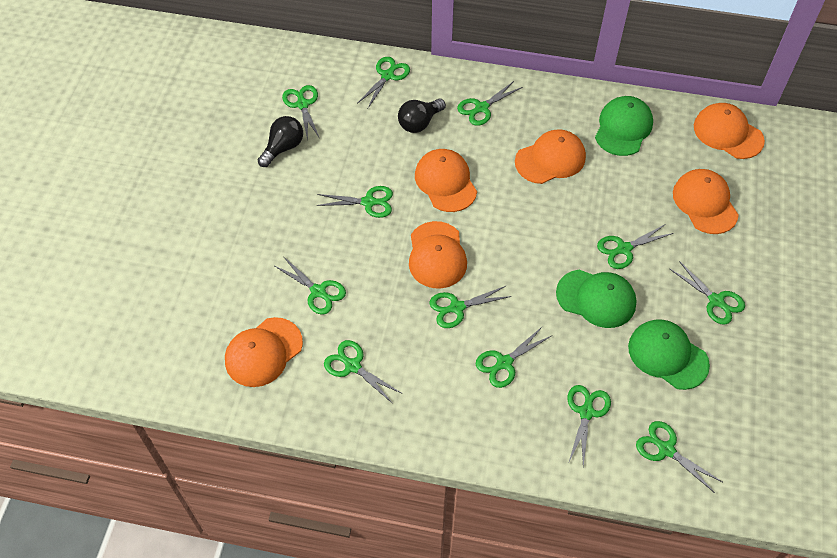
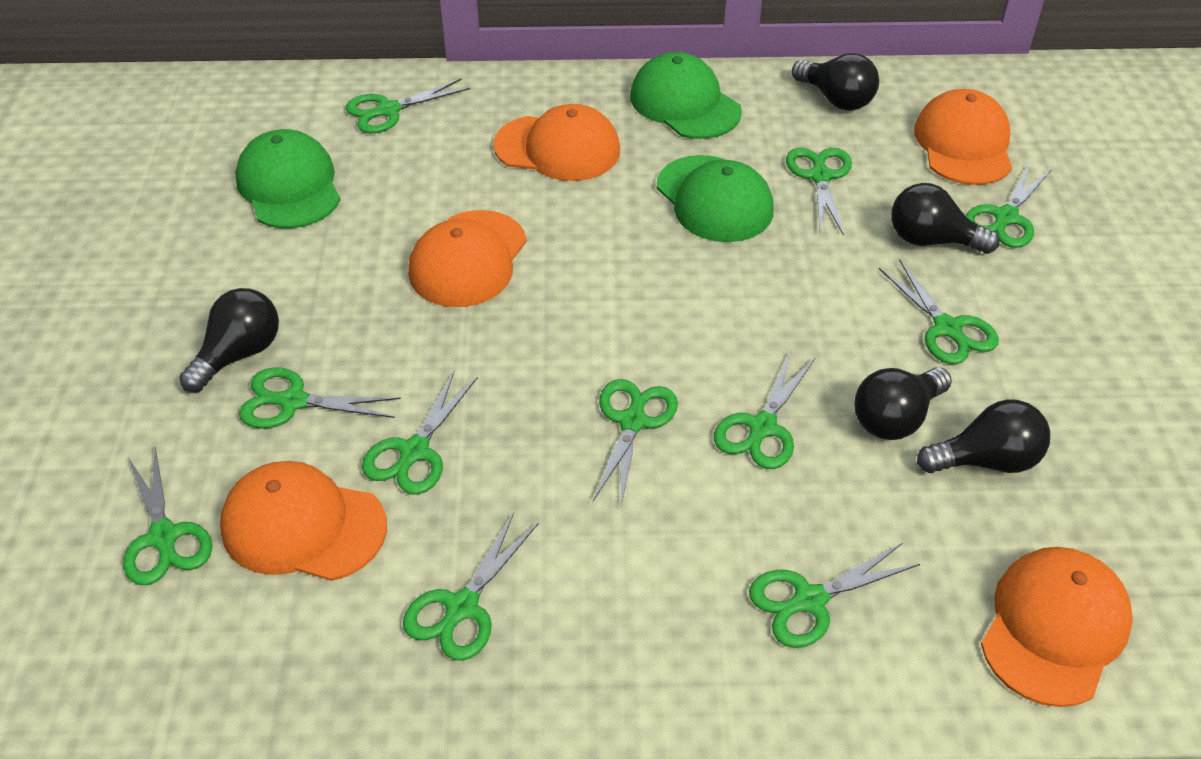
black light bulb: [258,116,303,167] [398,99,446,133] = 2 -> [179,288,279,392] [792,53,879,111] [854,367,952,440] [891,183,1000,254] [917,399,1050,473] = 5
green scissors: [275,256,346,314] [282,85,320,141] [316,186,393,218] [324,340,401,404] [357,57,410,108] [429,286,512,328] [457,81,522,126] [476,326,551,388] [568,385,611,467] [597,224,674,269] [636,421,722,493] [670,261,745,325] = 12 -> [123,447,212,585] [239,367,401,429] [346,79,470,133] [362,372,478,494] [403,513,538,661] [593,379,678,505] [714,351,815,469] [749,543,920,648] [786,148,852,236] [879,259,999,364] [966,163,1052,248] = 11
orange cap: [225,317,303,387] [409,221,467,289] [415,149,477,212] [515,129,586,184] [673,169,739,234] [694,103,765,159] = 6 -> [220,461,387,581] [408,210,527,307] [493,104,620,181] [914,89,1012,185] [981,547,1133,707] = 5

